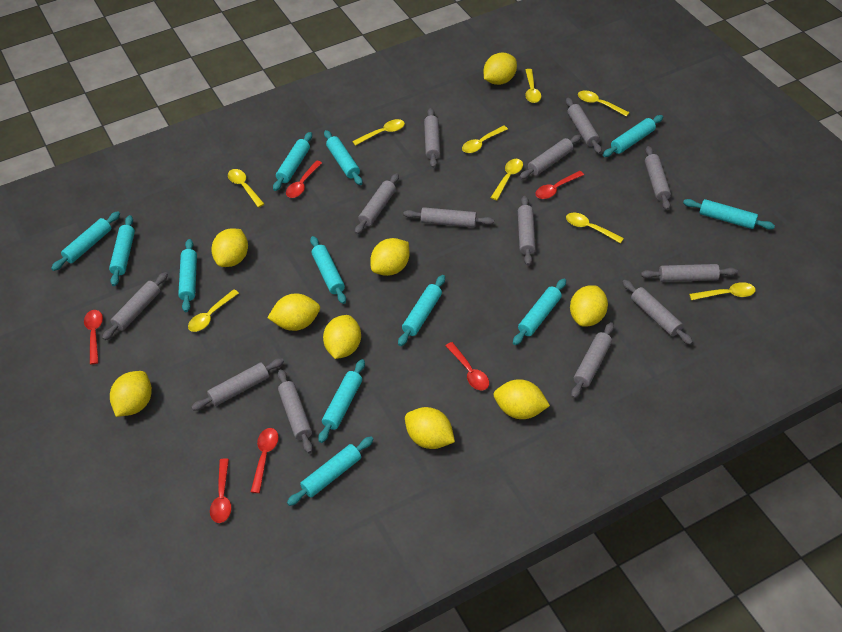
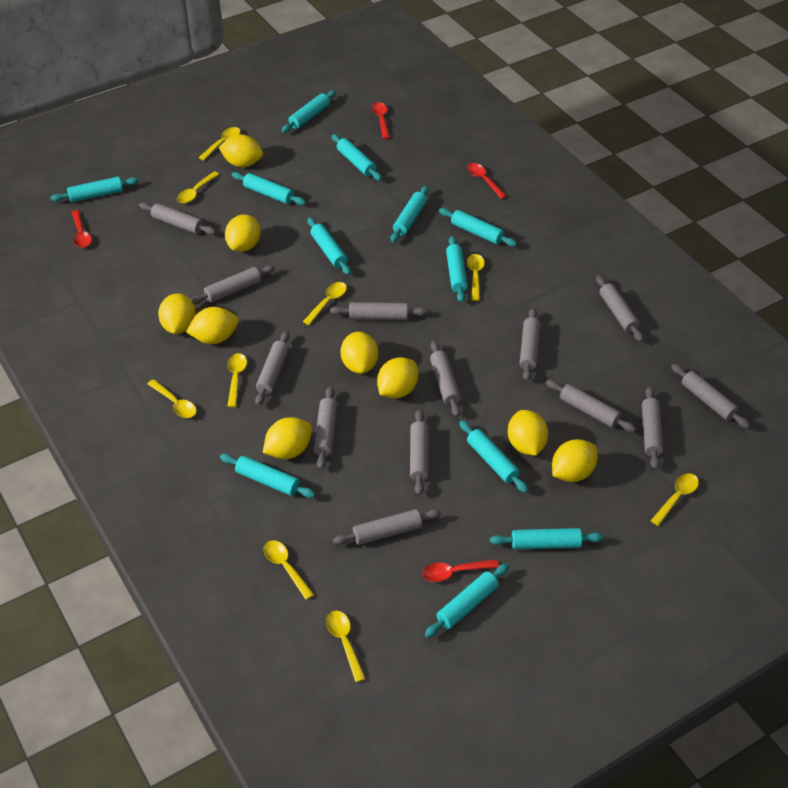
red spoon: [84,310,103,365] [210,458,231,523] [251,428,279,493] [286,161,322,198] [446,342,489,390] [535,171,584,199] = 6 -> [71,210,92,248] [371,102,390,139] [422,559,499,582] [467,163,507,199] = 4

